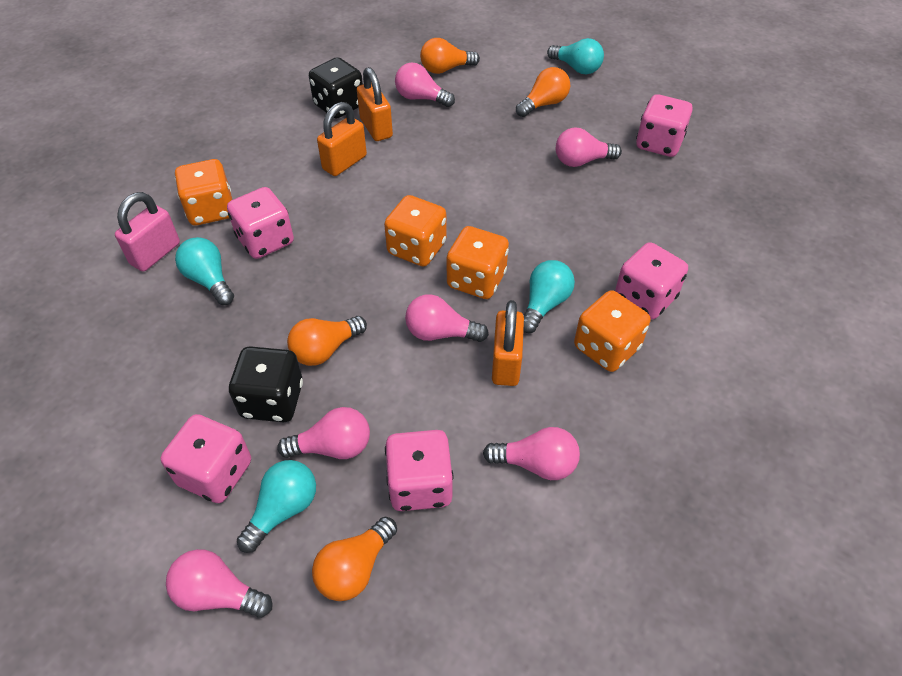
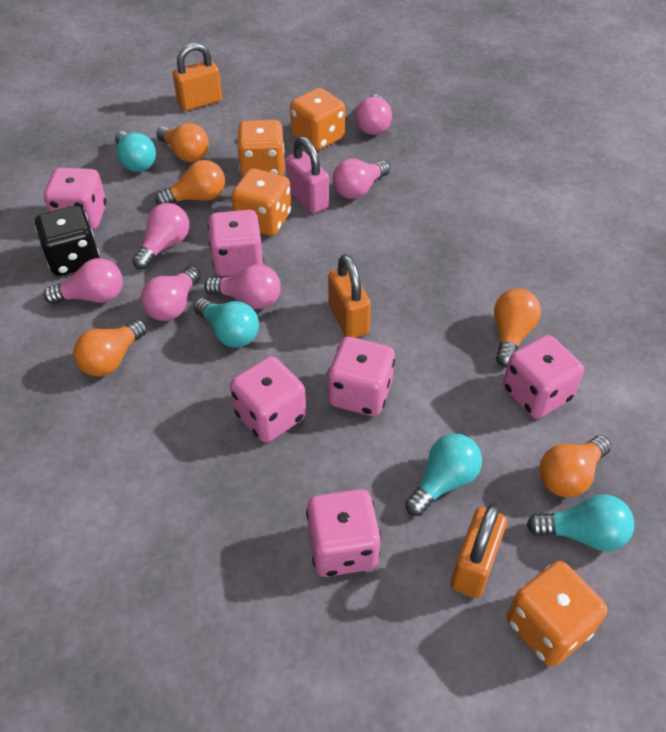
black dice: [229,346,303,422] [309,57,363,119] = 2 -> [35,205,100,276] = 1
orange light bulb: [287,316,367,366] [312,517,397,601] [420,38,480,74] [516,67,570,117] = 4 -> [73,319,147,376] [155,160,225,205] [156,123,209,162] [494,289,541,367] [539,435,612,497] = 5
pink dice: [161,414,251,503] [227,187,294,259] [385,430,453,511] [615,242,688,320] [636,94,693,157] = 5 -> [44,168,106,230] [208,210,264,276] [230,356,306,443] [306,489,381,577] [327,337,395,416] [503,335,584,419] = 6

